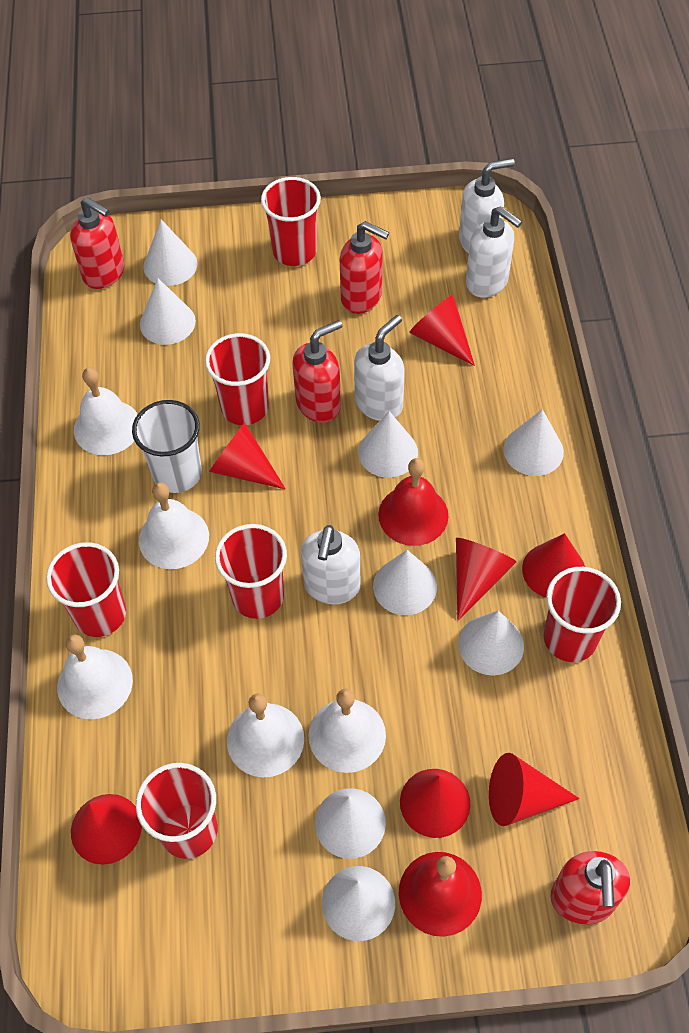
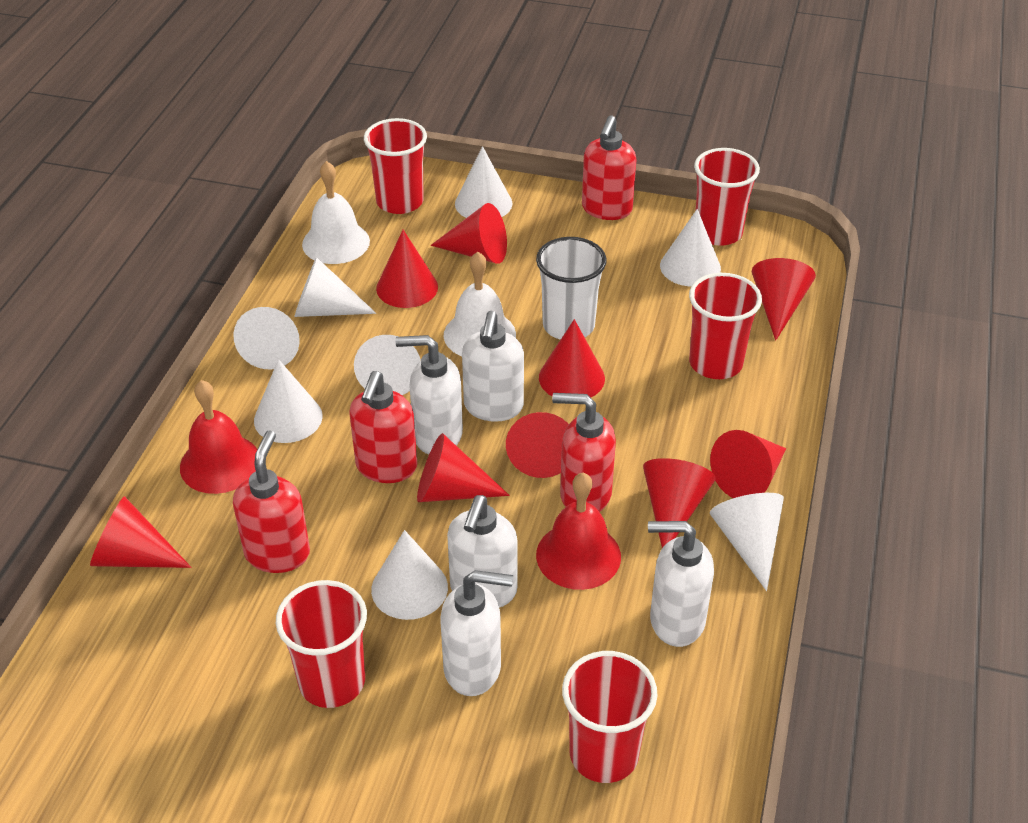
red cone: [71,794,142,865] [209,423,286,490] [400,769,471,838] [409,295,475,366] [456,538,516,621] [489,753,580,826] [522,533,585,598] = 7 -> [90,496,191,568] [376,230,438,308] [417,433,510,502] [431,203,507,264] [506,412,569,478] [539,319,605,397] [643,458,716,548] [710,430,786,498] [752,258,816,341] = 9
red cup: [46,542,126,637] [136,763,218,859] [205,333,270,425] [215,524,287,619] [261,177,321,266] [543,567,621,662] = 6 -> [276,580,367,708] [364,118,427,214] [562,651,658,783] [689,273,762,379] [694,148,760,246] = 5
white bell: [57,634,133,719] [74,368,138,455] [139,482,209,569] [227,693,304,777] [308,689,386,773] = 5 -> [302,161,370,264] [444,252,516,356] = 2
white soap dispenser: [301,525,360,604] [354,315,405,421] [459,158,515,253] [466,206,522,298] = 4 -> [395,335,463,454] [441,570,513,696] [447,495,518,608] [462,311,524,422] [648,521,714,647] = 5

